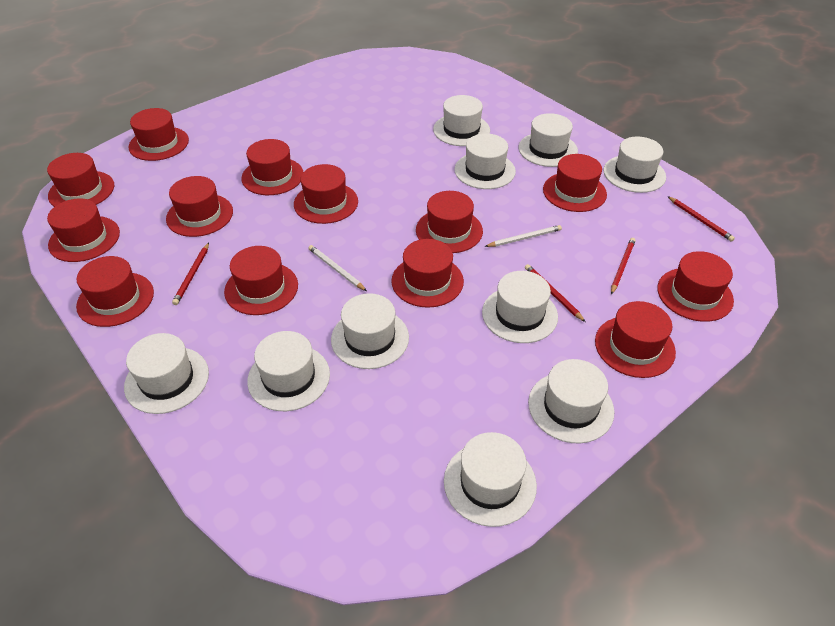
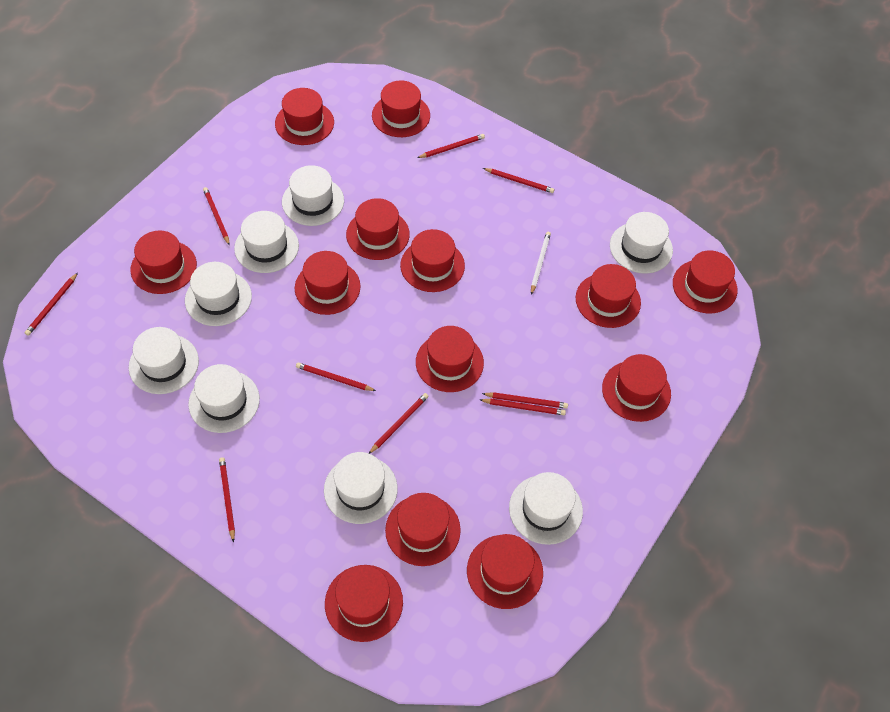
red pencil: [172,243,209,305] [525,264,585,322] [611,238,636,295] [668,196,735,242] = 4 -> [25,273,78,336] [203,187,230,246] [219,457,235,543] [296,362,376,391] [369,393,429,454] [417,134,485,158] [480,399,566,415] [482,392,568,409] [483,168,554,193] = 9
white hat: [124,333,209,414] [247,331,330,411] [331,293,409,369] [433,95,490,146] [444,432,537,527] [454,134,516,189] [482,271,558,343] [519,113,578,167] [528,359,614,444] [603,136,666,193] = 10 -> [129,327,199,394] [185,262,252,326] [188,364,260,433] [234,211,299,273] [282,165,344,226] [324,452,398,524] [509,472,583,545] [610,212,673,274] = 8
white pencil: [308,245,367,291] [484,225,562,247] = 2 -> [531,232,551,295] = 1

